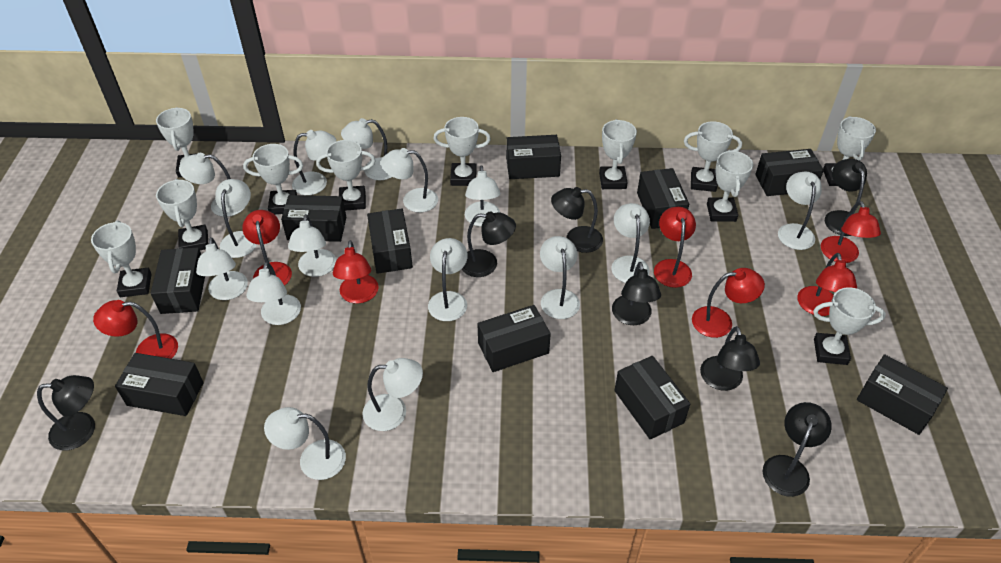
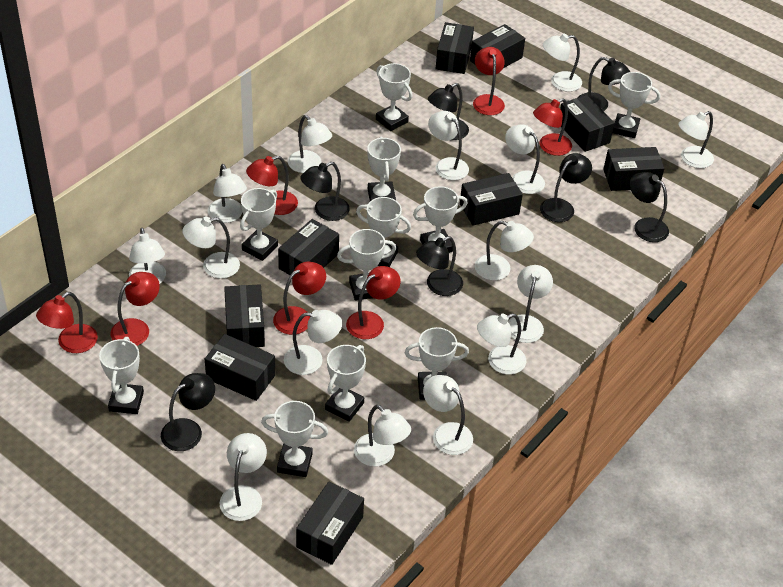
black box: [115,353,204,416] [151,248,205,314] [281,195,346,242] [367,208,413,274] [477,305,551,372] [506,135,561,179] [614,356,690,439] [637,168,689,229] [755,149,824,196] [857,354,948,435] = 10 -> [205,334,275,401] [224,284,265,347] [278,219,339,275] [296,481,364,565] [435,22,474,74] [460,173,523,225] [470,24,525,68] [560,95,615,152] [603,147,665,191] = 9

